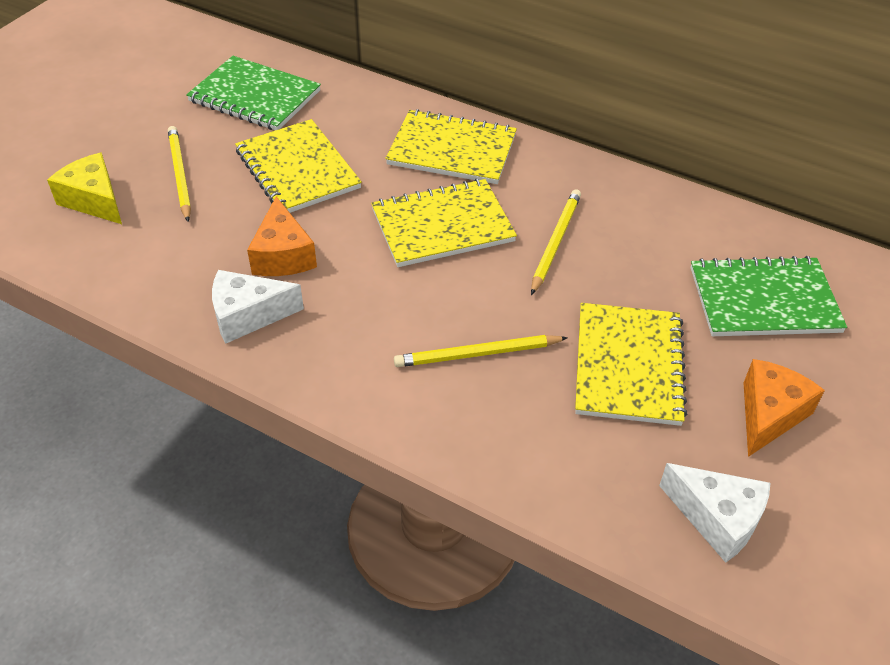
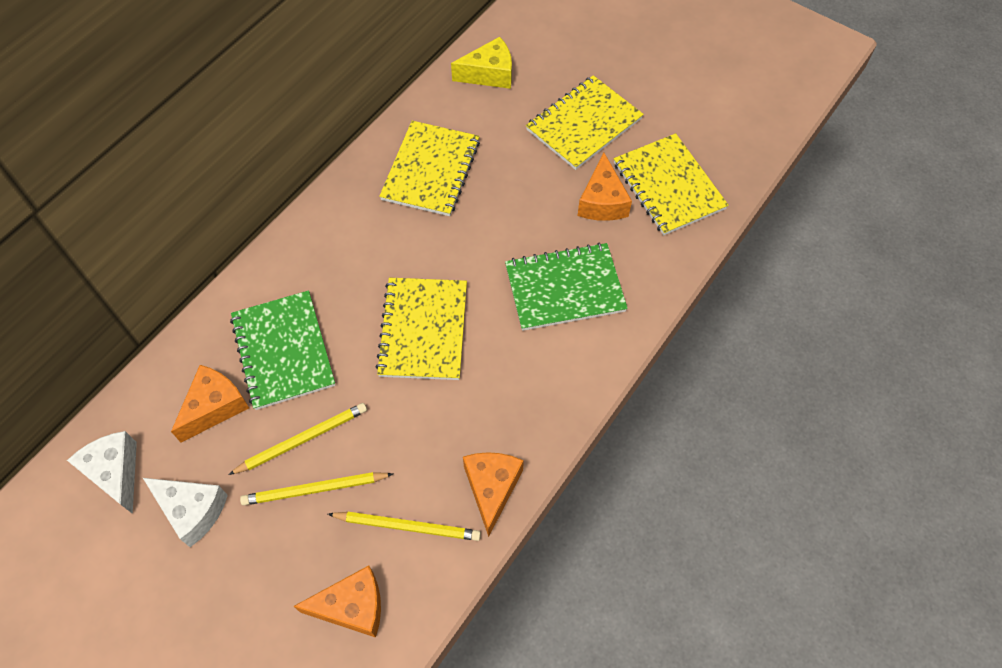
orange cheese: [247,197,317,276] [744,359,825,457] = 2 -> [171,365,249,443] [294,565,381,638] [463,452,524,537] [577,153,632,221] = 4

